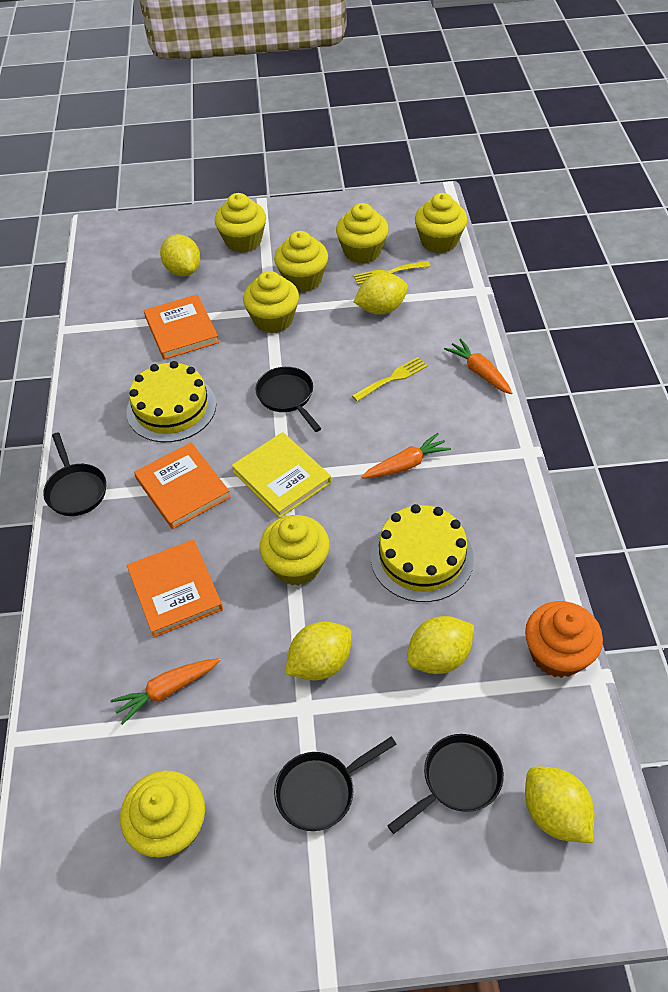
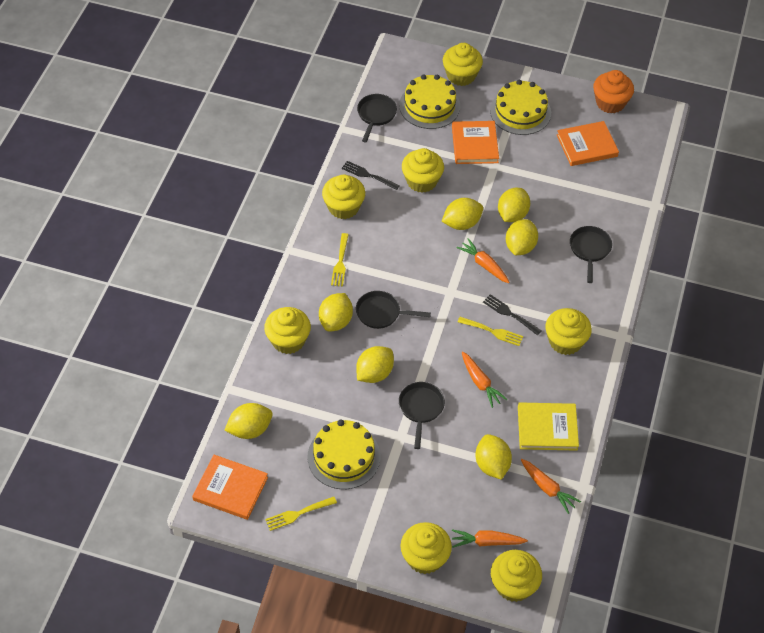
black fork: none = 0 -> [342,161,400,190] [483,294,542,335] = 2
orange carrot: [110,658,220,725] [361,433,451,478] [444,338,512,394] = 3 -> [452,529,528,548] [456,238,510,283] [462,351,507,408] [521,459,581,514] = 4
yellow cake: [126,361,216,442] [371,504,474,602] = 2 -> [308,419,380,489] [399,74,460,129] [490,80,551,135] = 3
yellow fork: [352,357,428,402] [353,261,430,285] = 2 -> [265,497,337,531] [331,233,349,287] [458,317,523,346] = 3
yellow lemon: [160,234,200,276] [285,622,352,681] [354,272,408,315] [407,616,474,674] [525,766,594,843] = 5 -> [224,403,273,439] [319,293,353,331] [356,346,394,383] [442,198,483,230] [475,434,512,480] [498,188,530,222] [506,219,538,255] = 7

